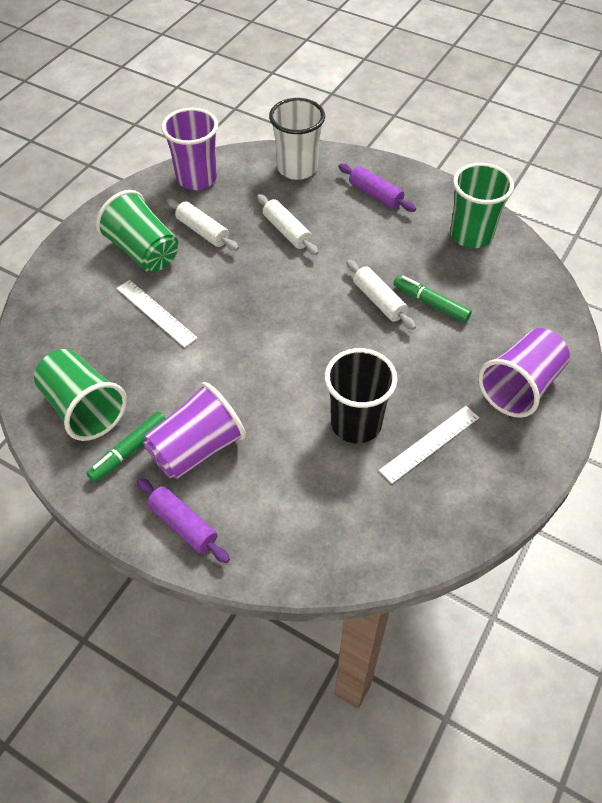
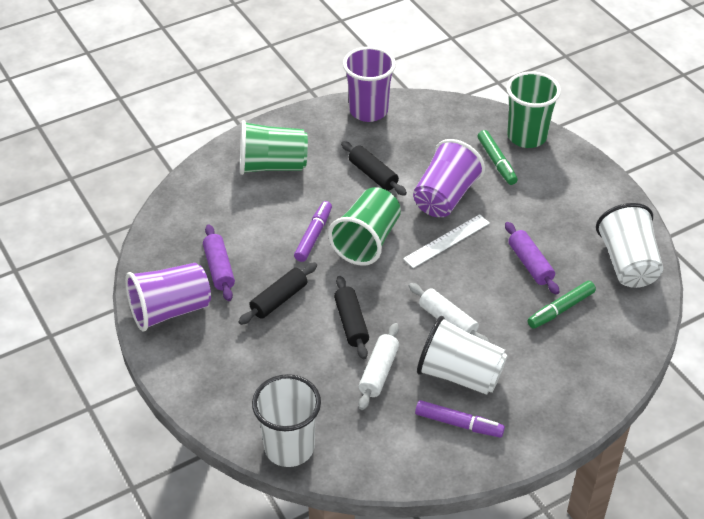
black cup: [325,348,398,443] = 1 -> none = 0
black rolling pin: none = 0 -> [238,262,317,325] [334,276,369,359] [341,141,407,196] = 3
purple marker: none = 0 -> [294,201,332,262] [415,400,505,438] = 2
white cup: [269,98,325,180] = 1 -> [252,374,321,467] [417,316,508,395] [596,203,663,288] = 3
white rolling pin: [167,199,239,251] [257,194,319,255] [346,260,416,330] = 3 -> [359,323,399,410] [409,283,489,342] = 2
white ruler: [117,280,198,348] [379,406,479,484] = 2 -> [403,214,490,268] = 1

